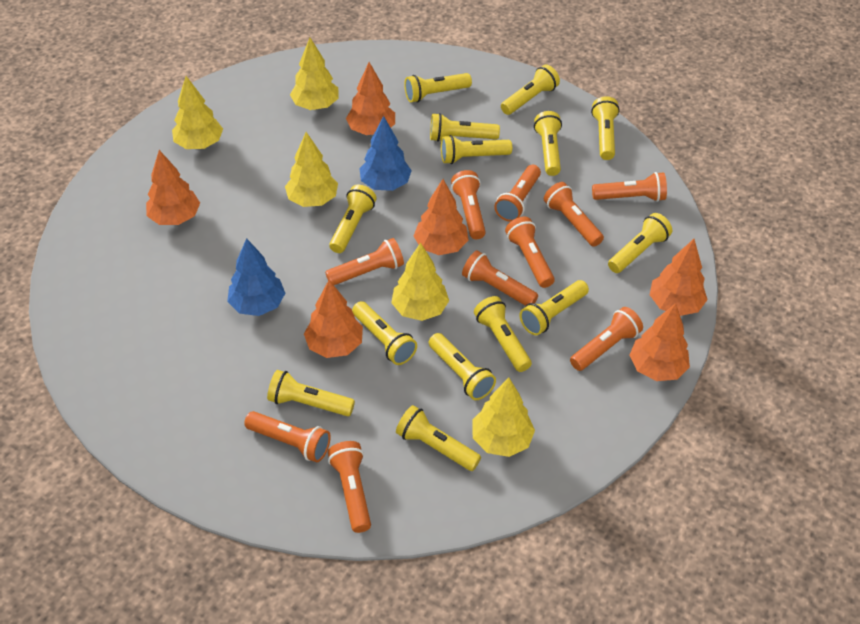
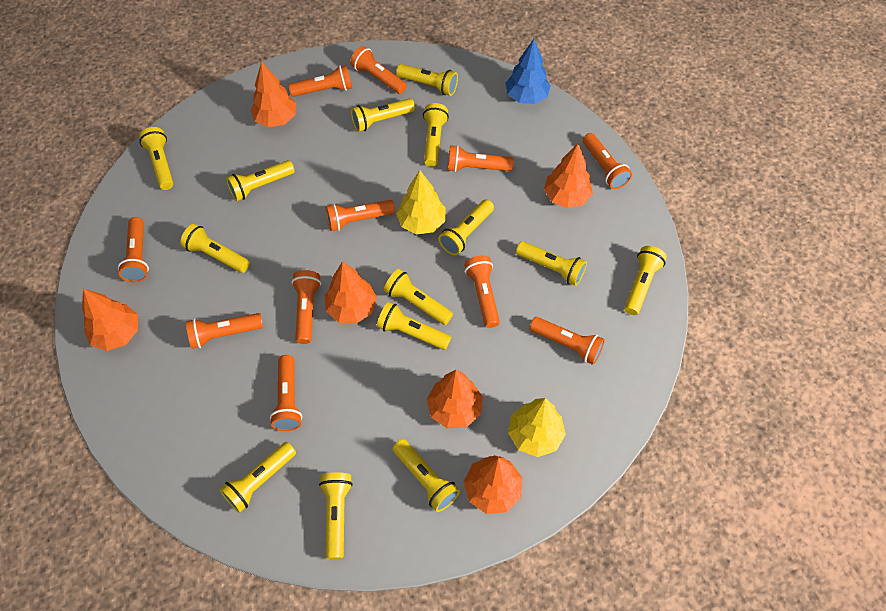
blue tree: [227,238,285,316] [359,116,412,191] = 2 -> [505,39,551,104] = 1
orange flashlight: [244,411,331,462] [325,238,404,285] [328,441,371,533] [451,170,486,239] [462,250,538,306] [494,165,541,222] [505,217,555,288] [544,182,604,247] [570,307,643,371] [592,172,667,202] = 10 -> [118,217,149,282] [186,313,263,349] [270,355,302,431] [288,65,352,97] [292,270,321,344] [326,200,395,231] [350,46,407,94] [448,145,514,172] [464,255,500,328] [529,317,605,365] [583,133,632,189] = 11
yellow tree: [172,76,223,149] [285,132,338,207] [290,38,339,110] [391,243,449,321] [473,378,535,457] = 5 -> [396,170,446,234] [508,398,566,457] = 2

